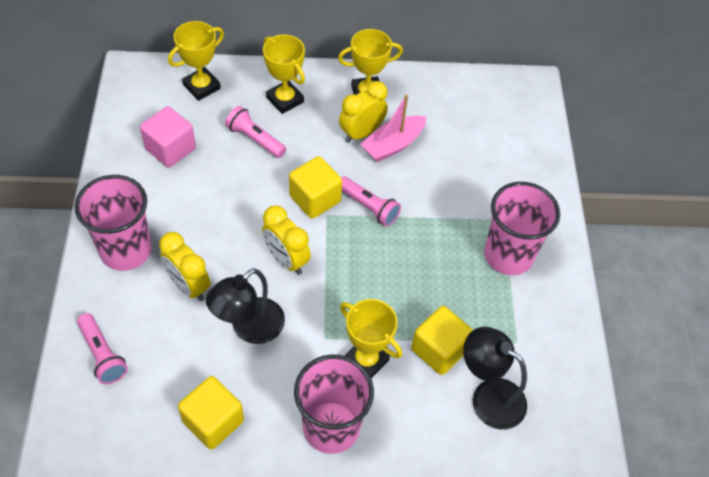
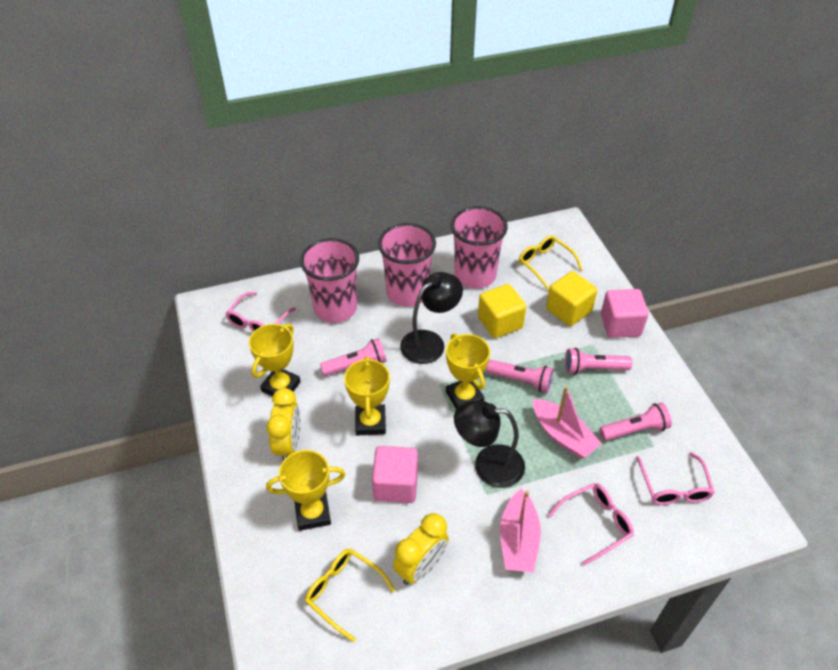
pink boat: [361,94,426,162] = 1 -> [500,489,541,573] [533,386,602,458] = 2
pink cube: [140,106,196,167] = 1 -> [372,446,418,503] [601,289,649,338] = 2
pink flashlight: [77,313,128,384] [225,106,286,158] [341,176,401,227] = 3 -> [320,338,386,376] [486,360,554,393] [565,348,632,375] [599,402,672,441] = 4
pink glasses: none = 0 -> [225,292,296,332] [548,483,634,565] [636,452,715,505] = 3
yellow clock: [159,232,211,301] [262,206,311,275] [339,81,388,143] = 3 -> [266,388,300,461] [393,513,449,585] = 2
yellow cube: [178,376,244,450] [289,156,342,219] [411,306,473,375] = 3 -> [478,284,526,338] [546,271,597,326] = 2
yellow glasses: none = 0 -> [305,548,395,642] [519,236,583,291] = 2

